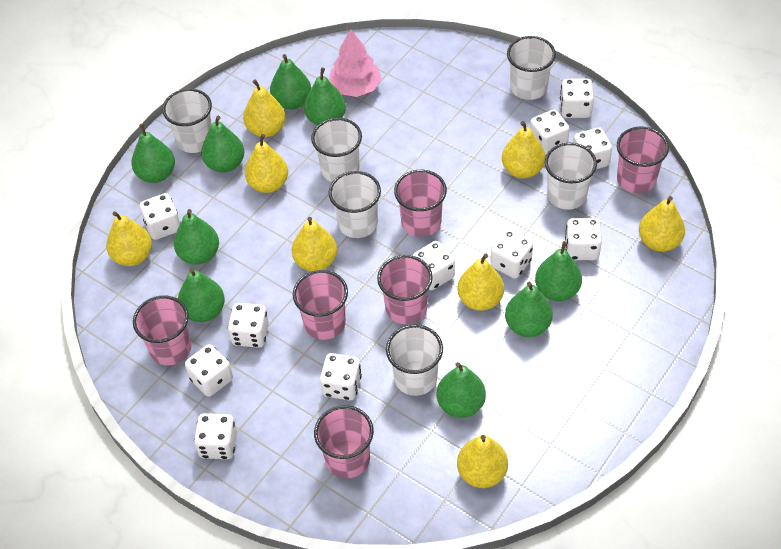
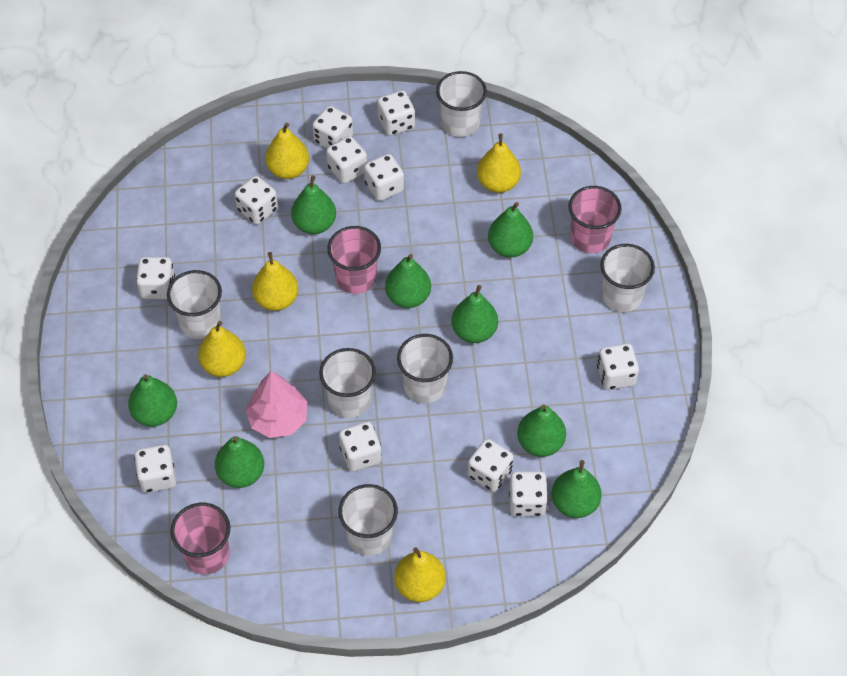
green pear: [131,124,175,183] [174,209,219,265] [178,268,225,322] [201,116,244,173] [270,54,311,110] [304,68,346,125] [437,362,486,418] [505,282,553,337] [535,241,582,301] = 9 -> [128,374,177,427] [215,436,264,488] [291,176,336,234] [385,254,431,308] [451,285,498,343] [488,202,533,257] [517,404,566,457] [551,460,602,518] = 8
pink cup: [133,295,192,365] [293,270,348,340] [314,405,374,478] [377,255,433,324] [394,170,447,237] [617,126,669,193] = 6 -> [170,503,230,574] [327,226,381,294] [569,186,622,253] = 3
yellow pear: [106,211,152,266] [243,79,286,137] [245,134,288,193] [292,217,337,271] [457,253,504,311] [457,435,508,488] [502,121,545,179] [639,196,685,252] = 8 -> [198,321,246,377] [252,252,298,311] [265,123,309,179] [394,547,446,602] [477,133,521,193] = 5

